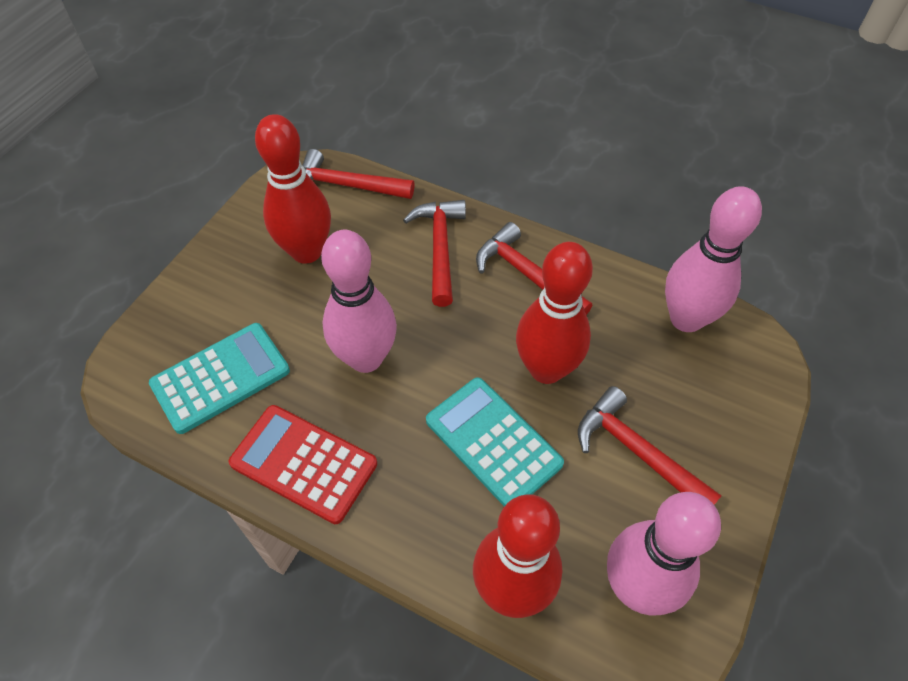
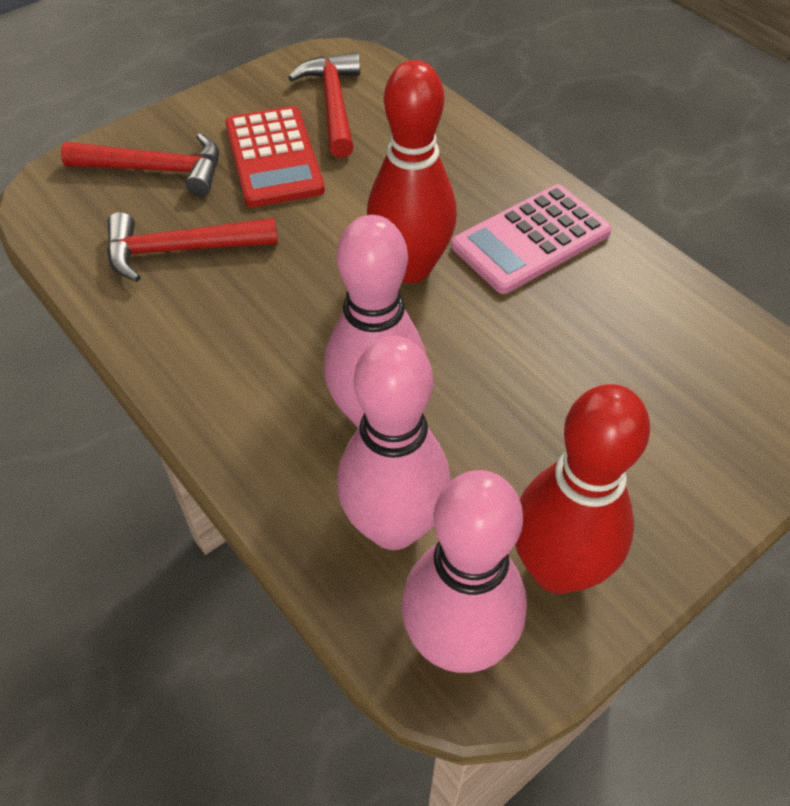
pink calculator: none = 0 -> [452,185,612,294] = 1
red bowling pin: [255,114,331,264] [473,494,562,618] [516,242,593,384] = 3 -> [367,60,457,283] [515,384,650,594] = 2
red hammer: [302,149,415,199] [403,200,466,307] [476,222,592,315] [578,386,722,505] = 4 -> [61,133,219,196] [107,212,278,282] [288,52,360,158] = 3
turquoise calculator: [149,323,290,434] [426,377,564,507] = 2 -> none = 0

